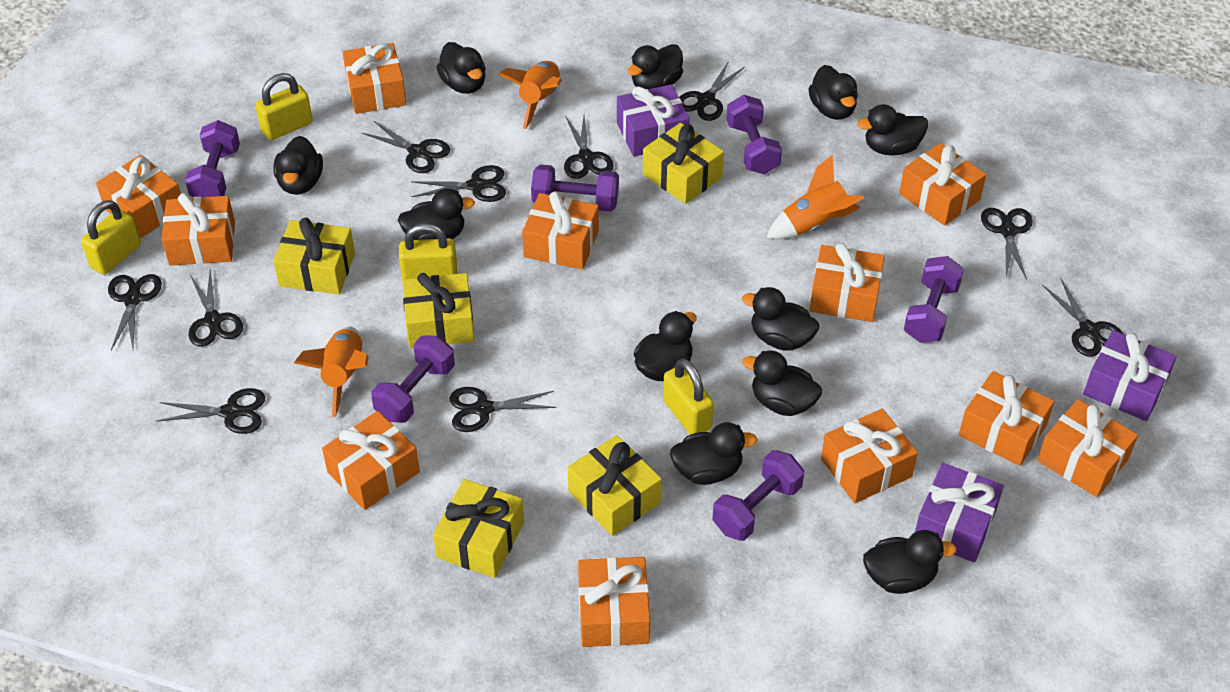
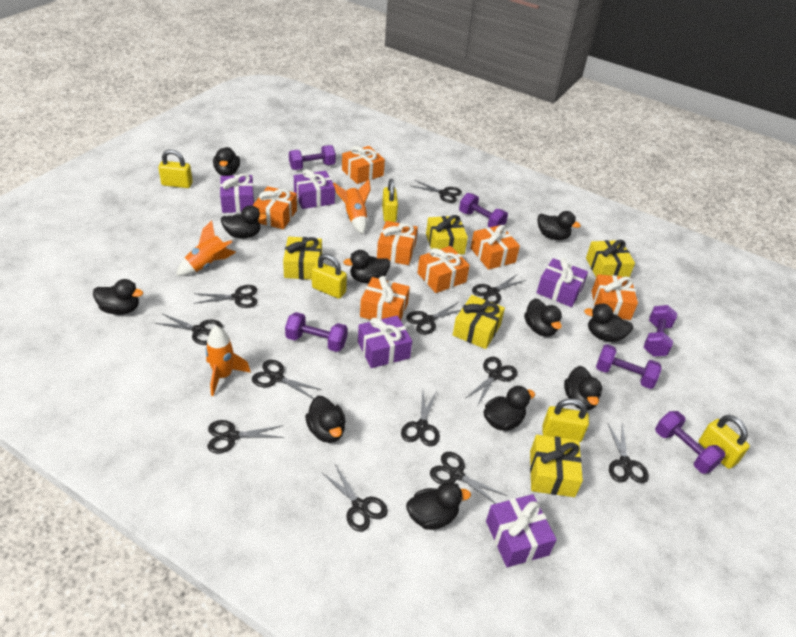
black scissors: [108,274,162,350] [156,388,265,434] [189,270,243,347] [362,121,451,173] [411,165,506,202] [449,387,557,432] [564,115,614,179] [679,61,745,121] [981,208,1033,280] [1042,278,1123,357] = 10 -> [155,314,223,345] [193,285,257,308] [208,420,284,454] [252,360,322,399] [321,465,388,532] [401,391,440,447] [406,302,461,335] [412,180,462,203] [430,452,507,504] [466,357,518,405] [472,274,526,304] [607,422,649,483] = 12
orange gift: [96,155,181,238] [161,193,235,266] [322,411,420,510] [342,43,406,114] [522,191,599,270] [578,557,650,647] [810,243,885,322] [821,409,918,503] [899,143,986,226] [959,371,1054,466] [1037,399,1138,497] = 11 -> [253,186,297,229] [342,146,385,184] [360,276,410,320] [377,221,418,265] [418,246,470,293] [471,225,520,270] [592,274,638,320] = 7
purple gift: [617,84,690,157] [915,463,1004,562] [1083,330,1177,421] = 3 -> [220,173,254,213] [294,169,335,209] [358,315,412,368] [486,494,557,567] [537,258,588,307] = 5
yellow padlock: [81,200,141,275] [255,73,313,141] [399,223,457,280] [663,358,714,435] = 4 -> [158,149,193,188] [312,254,347,299] [382,179,398,222] [543,398,589,442] [699,415,750,469] = 5

